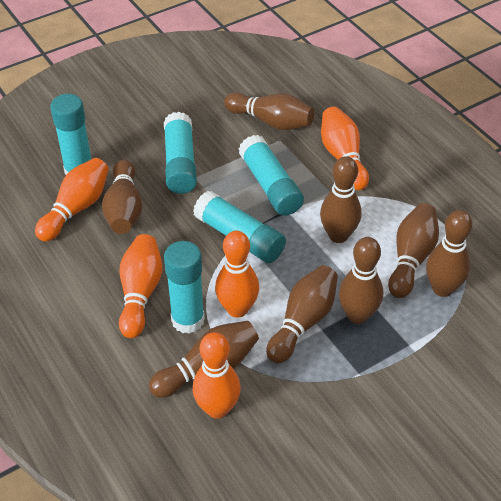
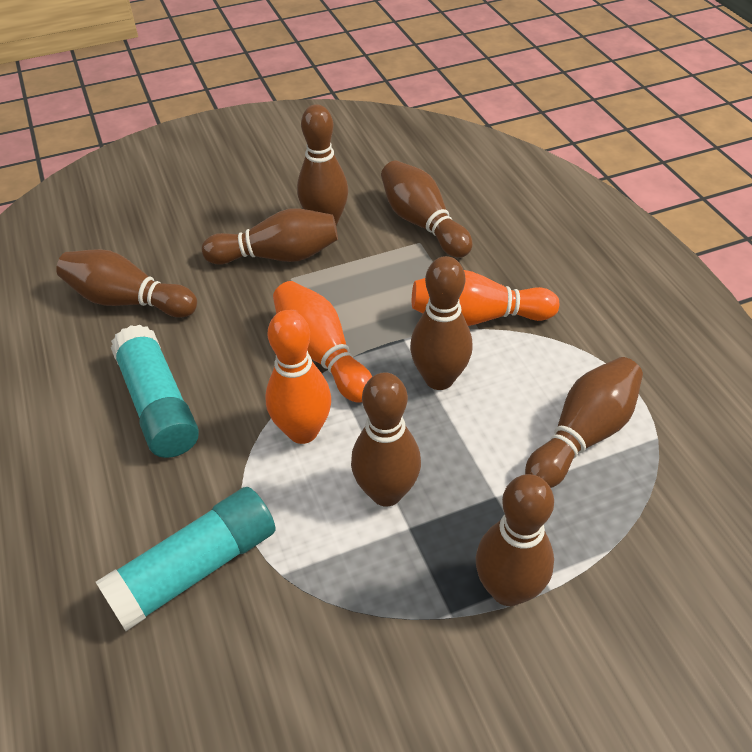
orange bowling pin: [35,158,109,242] [119,234,162,338] [193,332,241,419] [215,231,259,318] [321,107,369,190] = 5 -> [265,310,331,444] [273,281,372,403] [412,270,559,326] = 3
turquoise glue stick: [50,94,91,175] [164,112,197,194] [164,241,205,334] [193,191,286,263] [239,135,304,216] = 5 -> [96,487,276,631] [111,325,199,458] = 2

